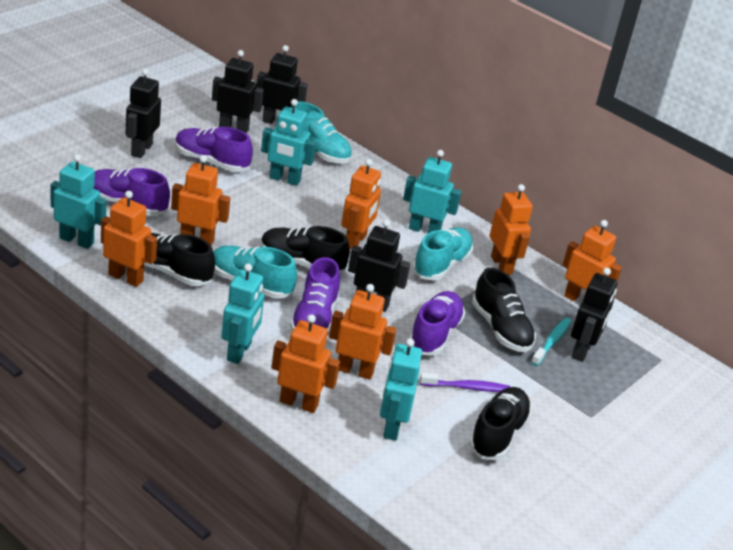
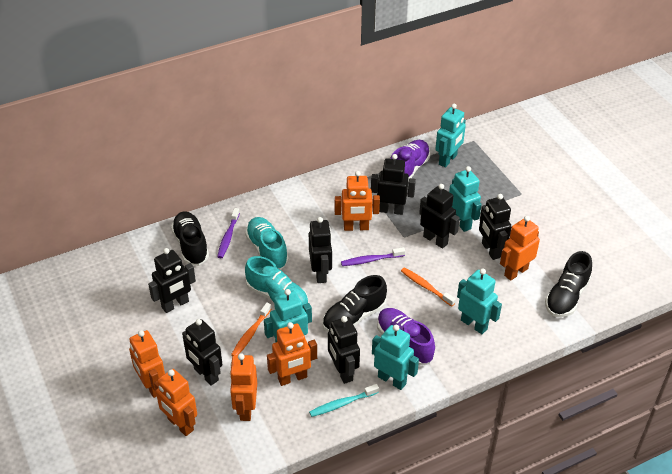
black robot: [126,69,161,158] [212,50,264,133] [257,45,307,124] [348,219,411,312] [571,268,617,362] = 5 -> [148,248,196,313] [182,319,222,386] [309,217,332,283] [328,316,360,384] [371,154,416,215] [419,184,460,249] [479,194,512,260] = 7
black shoe: [144,233,215,286] [261,226,350,273] [469,387,532,460] [472,268,536,352] = 4 -> [171,211,209,266] [322,275,387,332] [545,251,592,317] = 3
orange robot: [101,191,157,287] [171,155,230,245] [271,314,340,413] [329,284,396,380] [341,159,381,249] [490,184,533,275] [563,220,622,301] = 7 -> [129,330,165,398] [154,369,197,436] [230,353,257,421] [267,322,317,386] [335,171,380,231] [500,216,540,281] = 6
orange toothbrush: none = 0 -> [231,303,271,356] [401,268,456,306] = 2
purple shoe: [93,168,170,216] [175,127,253,172] [290,257,340,336] [410,291,465,355] = 4 -> [377,308,435,366] [390,140,430,182] = 2
purple toothbrush: [420,373,510,392] = 1 -> [217,208,240,258] [341,247,405,266] = 2
turquoise shoe: [213,245,297,299] [291,102,352,163] [412,227,473,281] = 3 -> [245,217,289,270] [245,256,308,307] = 2

